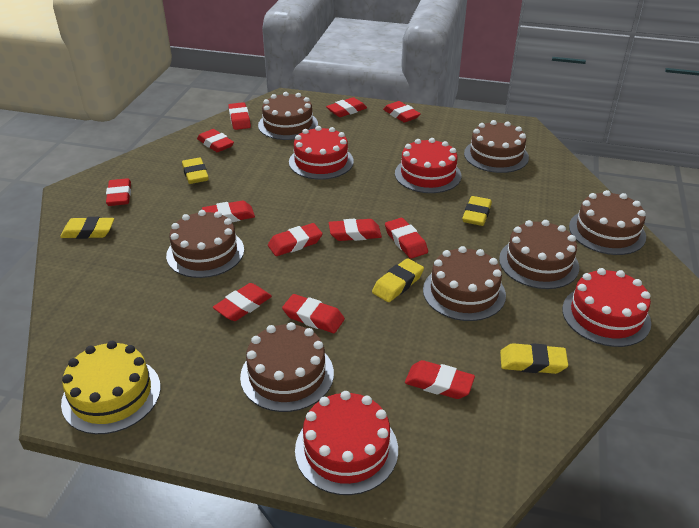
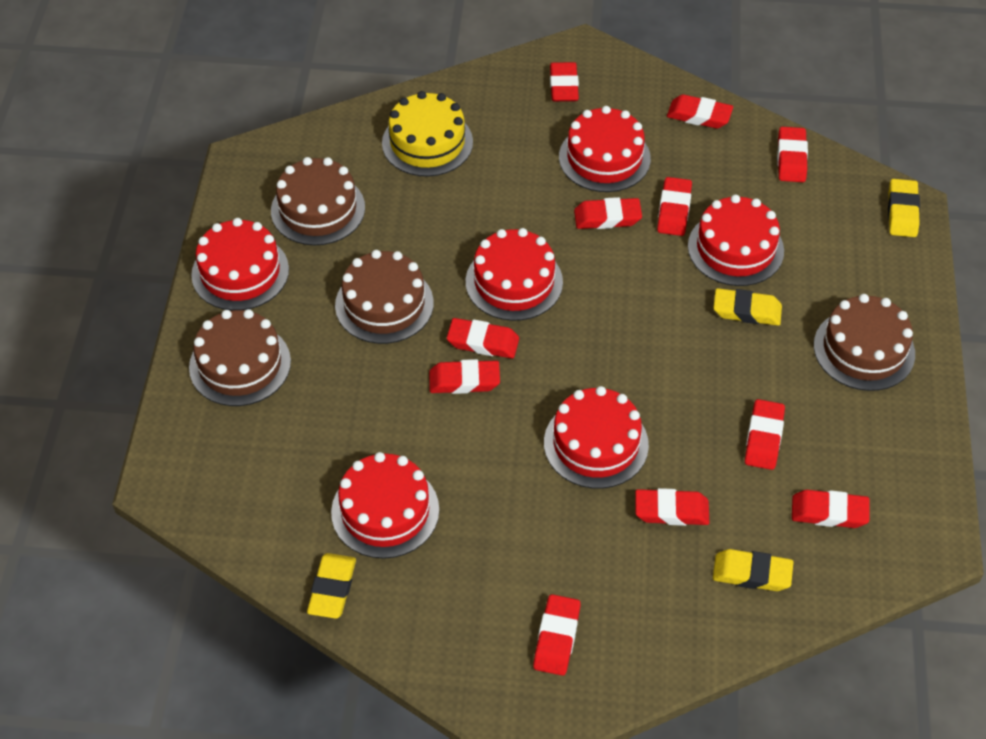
brown cake: [166,210,244,278] [240,322,334,412] [258,92,318,140] [423,246,506,321] [464,120,529,173] [499,220,579,289] [569,190,646,255] = 7 -> [189,309,291,406] [271,157,365,245] [335,250,434,344] [814,294,915,391] = 4
red cake: [289,126,354,180] [295,391,398,495] [395,138,462,193] [562,268,651,347] = 4 -> [191,218,289,311] [331,452,439,559] [466,228,563,321] [544,386,649,489] [559,106,651,192] [688,195,784,286] = 6
red eraser: [106,178,131,206] [197,129,234,152] [202,201,255,222] [213,283,272,321] [228,102,251,130] [268,223,323,256] [282,294,345,333] [326,97,367,117] [329,219,382,241] [383,101,421,123] [385,218,428,259] [405,360,475,399] = 12 -> [429,359,500,394] [447,318,519,358] [533,594,581,676] [550,62,579,102] [574,197,642,229] [635,488,709,526] [657,177,692,236] [667,95,733,128] [745,399,785,470] [777,127,808,182] [792,490,870,528] = 11
yellow eraser: [60,217,114,239] [182,158,209,184] [372,258,424,302] [462,196,492,226] [500,343,568,374] = 5 -> [307,553,356,619] [713,288,782,326] [713,549,793,591] [888,179,920,237] = 4

